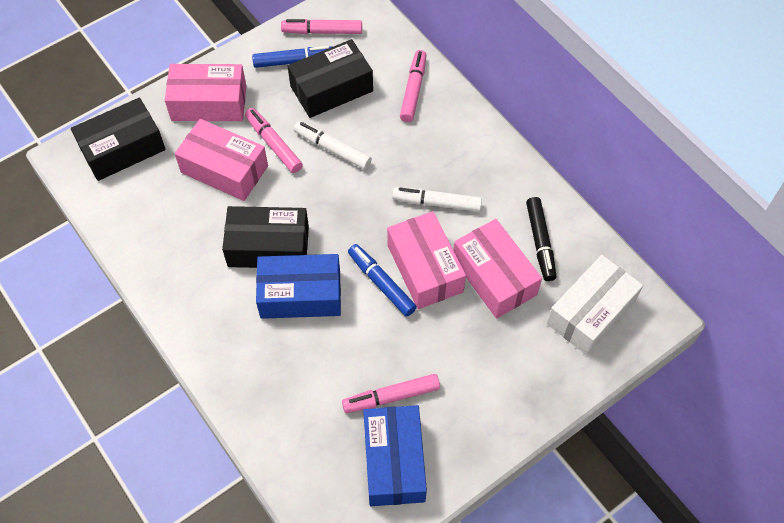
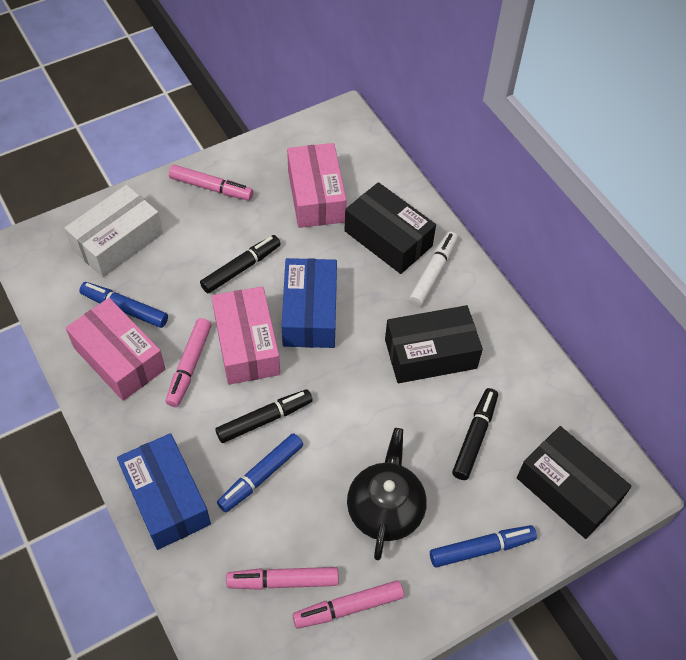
black marker: [526,197,557,281] = 1 -> [200,235,281,293] [215,389,313,443] [452,388,498,480] = 3
black teapot: none = 0 -> [347,428,427,560] = 1
blue marker: [252,46,333,68] [348,244,417,317] = 2 -> [79,282,168,328] [217,433,303,512] [430,525,537,567] = 3
pink box: [165,64,246,121] [174,119,268,201] [387,211,466,309] [454,219,542,319] = 4 -> [66,298,165,401] [212,286,280,385] [287,143,346,228] = 3
white marker: [294,121,372,169] [392,187,482,212] = 2 -> [409,232,458,306] = 1

